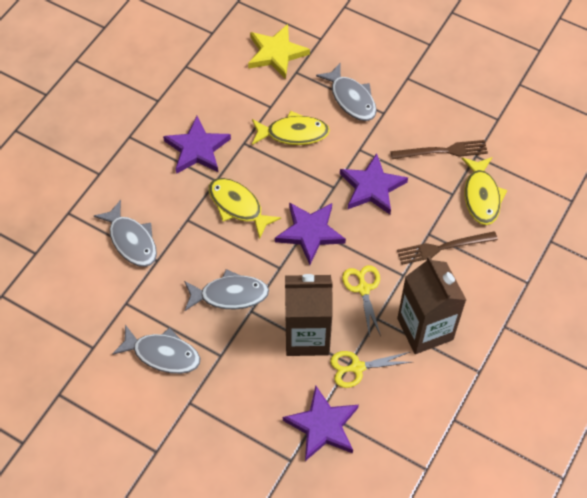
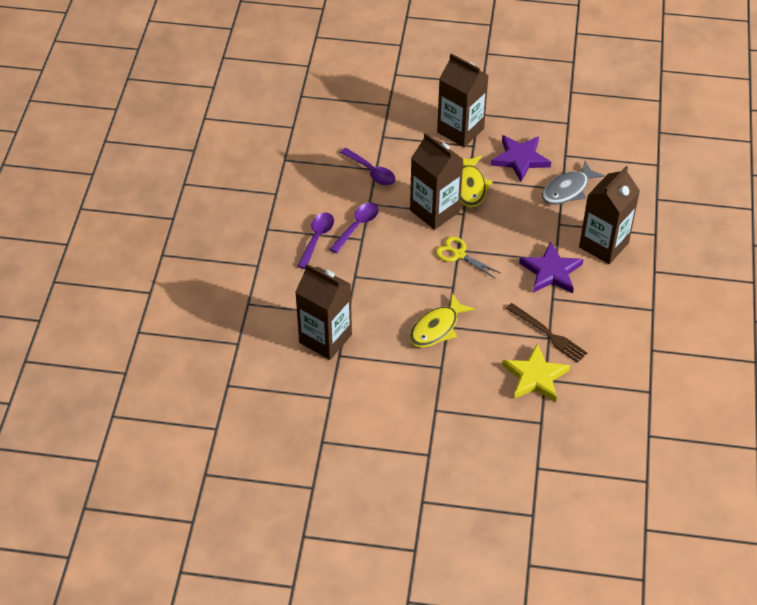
brown carton: [285,274,333,356] [397,256,466,354] = 2 -> [295,264,352,360] [410,133,464,230] [437,53,489,147] [579,166,640,264] = 4
brown fork: [391,140,488,159] [397,231,498,265] = 2 -> [506,303,587,363] = 1
grey fish: [94,200,157,267] [112,325,200,374] [184,269,269,311] [316,63,377,121] = 4 -> [542,161,605,205] = 1
purple spoon: none = 0 -> [297,212,334,269] [330,202,379,253] [340,148,395,185] = 3
purple star: [163,116,231,174] [275,202,346,265] [283,386,359,461] [340,153,408,214] = 4 -> [491,135,551,182] [519,241,584,293] = 2
yellow fish: [209,178,281,239] [252,111,330,145] [462,157,507,225] = 3 -> [409,293,475,348] [461,156,493,208] = 2
yellow scissors: [330,351,411,388] [342,265,381,337] = 2 -> [436,236,500,279] = 1

